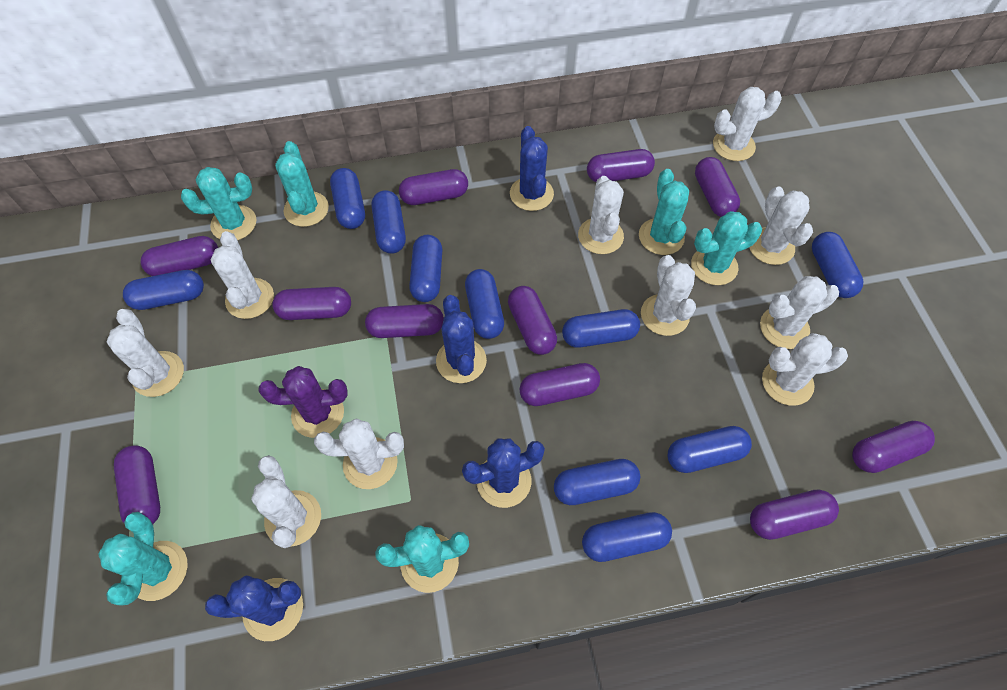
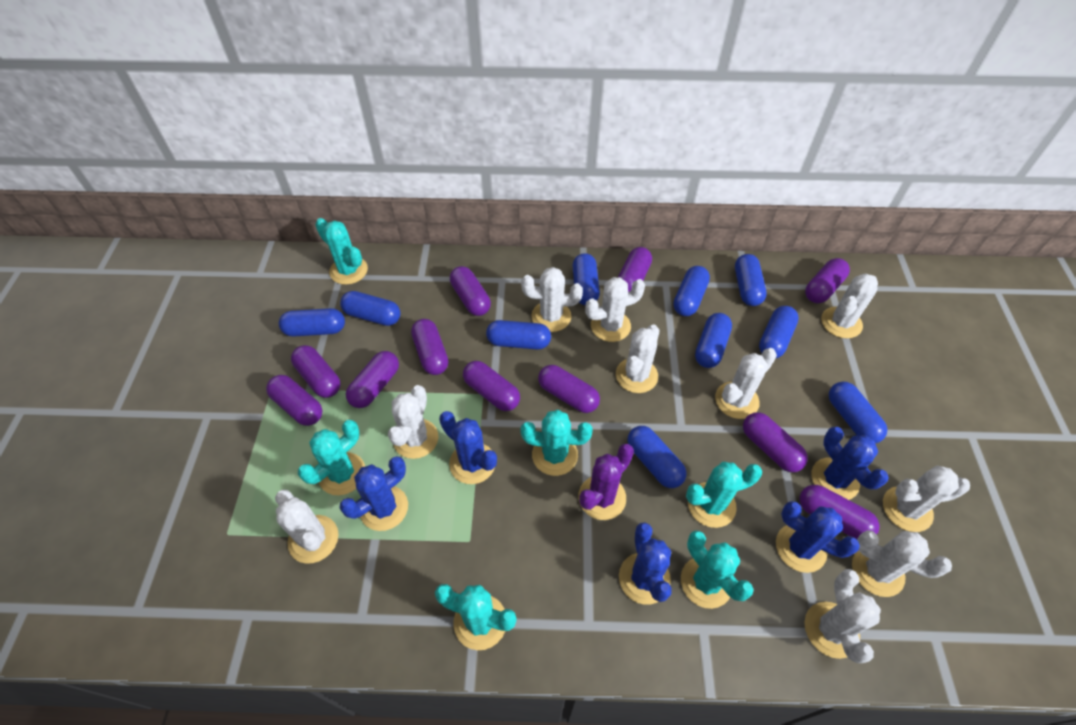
blue cactus: [205,575,303,641] [436,295,487,383] [462,438,545,508] [510,126,554,211] = 4 -> [340,456,408,531] [439,411,497,484] [619,522,672,605] [776,501,860,573] [811,427,889,500] = 5

